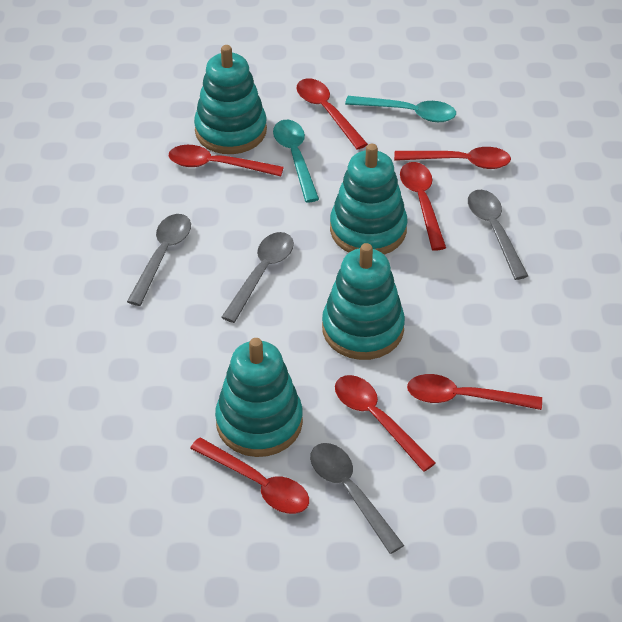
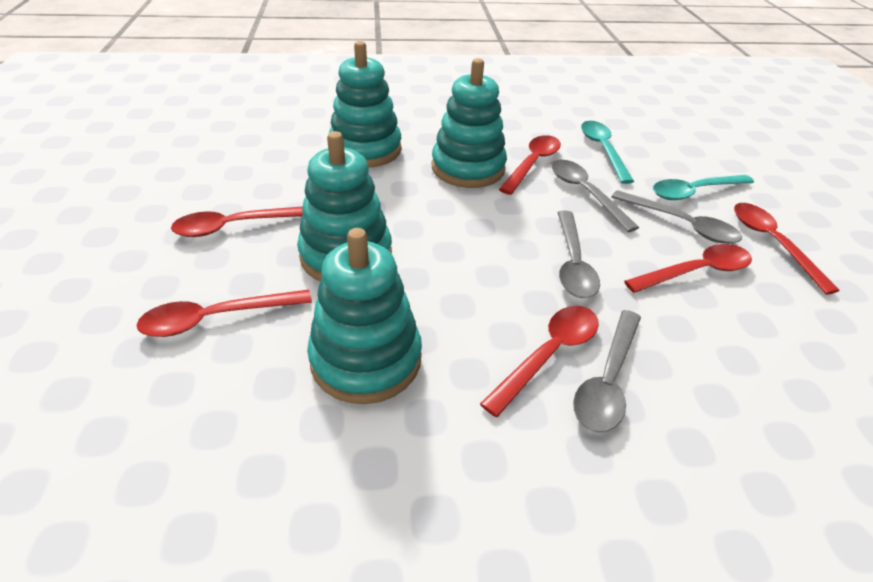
red spoon: [169,145,284,176] [190,437,309,514] [296,78,368,150] [335,375,436,472] [394,147,511,169] [400,162,446,251] [407,374,542,410] = 7 -> [136,290,312,337] [171,206,303,237] [480,306,599,417] [499,135,561,195] [624,244,752,293] [734,203,840,295] = 6

